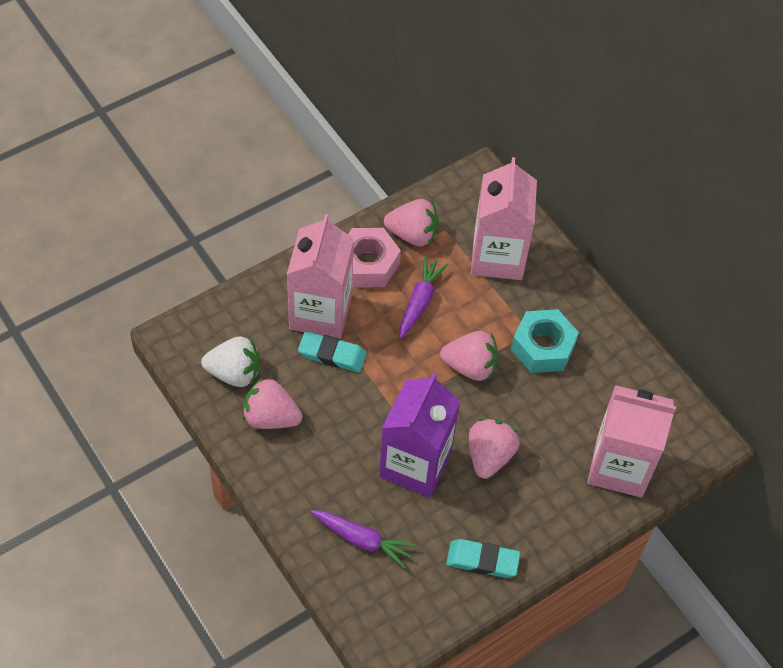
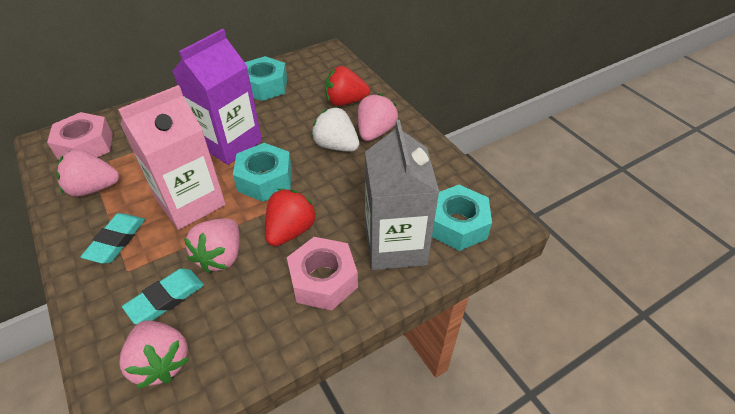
grey carton: none = 0 -> [365,120,439,270] = 1
pink carton: [287,214,354,339] [471,157,537,280] [587,385,676,498] = 3 -> [118,85,226,230] = 1
pink nut: [348,228,401,288] = 1 -> [47,112,113,160] [287,237,358,311] = 2
purple carrot: [311,510,416,568] [399,256,448,339] = 2 -> none = 0
red strawberry: none = 0 -> [265,189,317,246] [325,66,370,106] = 2
turquoise nut: [511,309,579,373] = 1 -> [233,143,292,202] [245,56,287,101] [432,185,492,251] = 3

